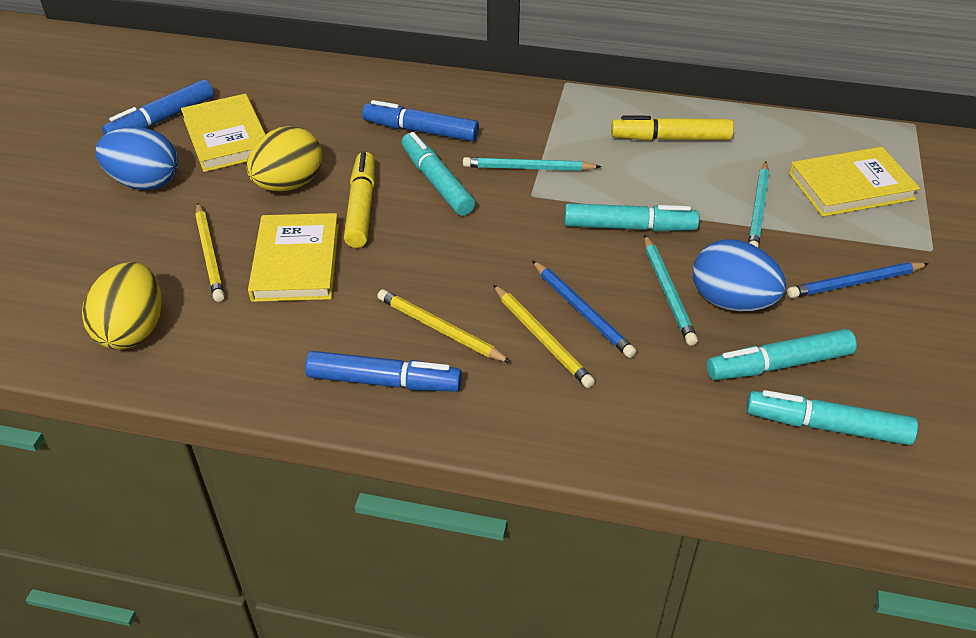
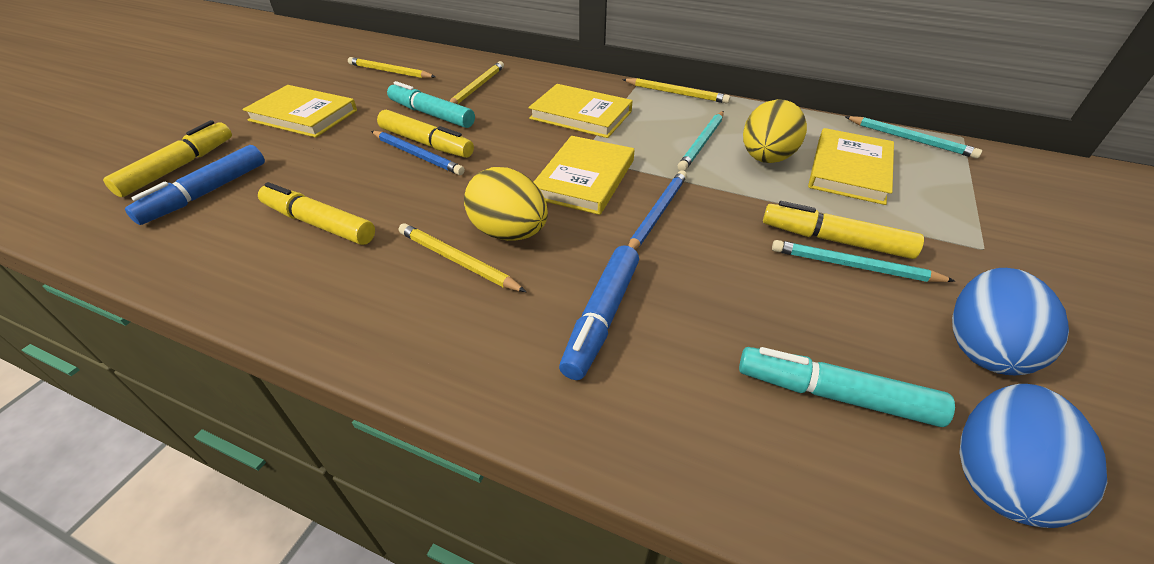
blue marker: [102,79,214,135] [305,351,462,392] [362,100,479,141] = 3 -> [125,145,265,225] [559,245,639,380] = 2
turquoise marker: [401,132,475,216] [564,203,699,232] [707,329,857,380] [746,390,918,445] = 4 -> [387,81,475,128] [739,347,955,427] = 2
yellow book: [181,94,266,172] [248,213,339,302] [789,147,920,217] = 3 -> [242,85,357,138] [529,84,633,138] [534,136,634,215] [808,128,894,205] = 4
yellow marker: [344,152,375,248] [611,115,734,141] = 2 -> [103,120,232,197] [258,182,375,245] [377,110,474,158] [763,201,924,259] = 4
yellow pencil: [195,203,225,302] [377,289,512,363] [493,284,595,388] = 3 -> [348,57,436,78] [399,223,526,292] [449,61,504,104] [622,78,730,104] = 4

